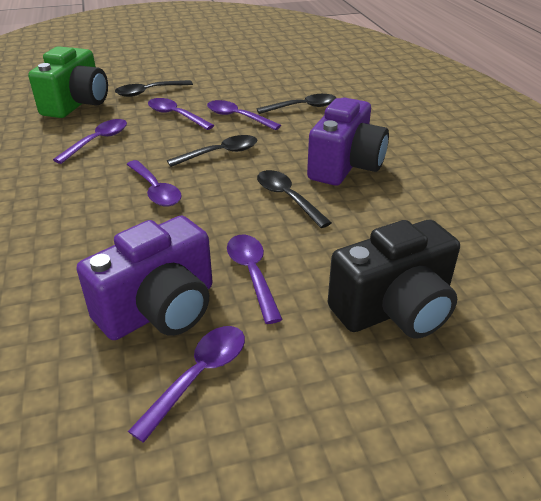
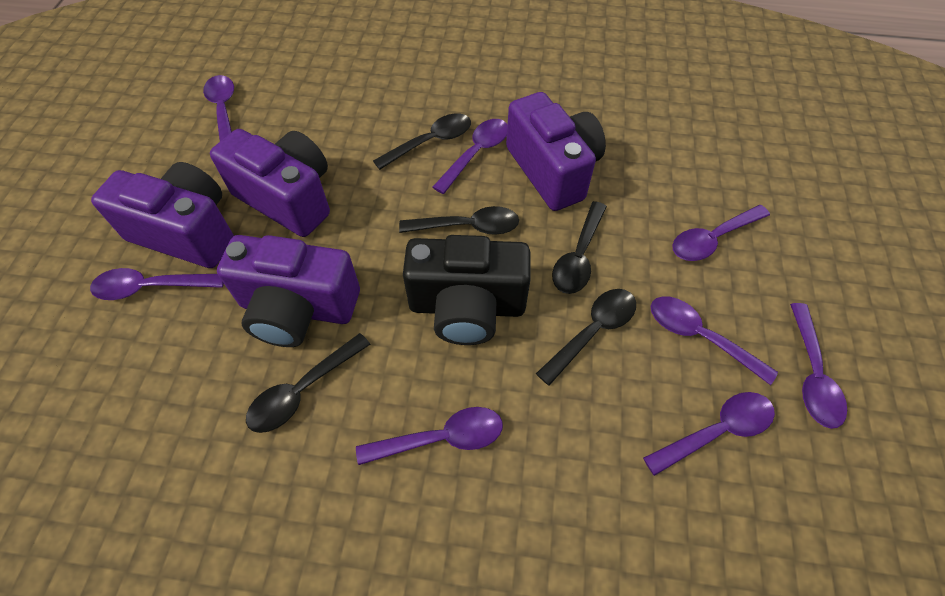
black spoon: [115,80,193,97] [167,135,257,167] [257,94,336,114] [257,170,332,228] = 4 -> [246,333,371,433] [373,113,471,170] [399,206,519,235] [536,289,636,386] [552,201,607,294] = 5
green camera: [28,46,108,118] = 1 -> none = 0
purple camera: [77,215,213,340] [307,97,389,186] = 2 -> [91,162,234,268] [210,129,330,237] [217,235,360,347] [506,92,606,211] = 4
purple spoon: [53,119,127,164] [127,160,182,206] [128,326,245,443] [148,98,214,130] [207,100,281,130] [227,234,283,324] = 6 -> [90,268,224,300] [203,75,234,141] [356,407,503,465] [433,119,507,194] [643,392,775,476] [651,296,778,385] [672,205,770,261] [790,303,847,429] = 8

